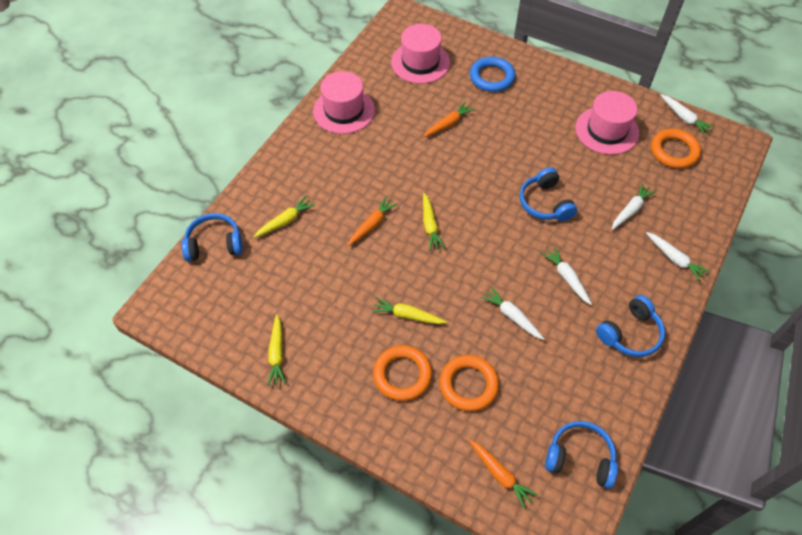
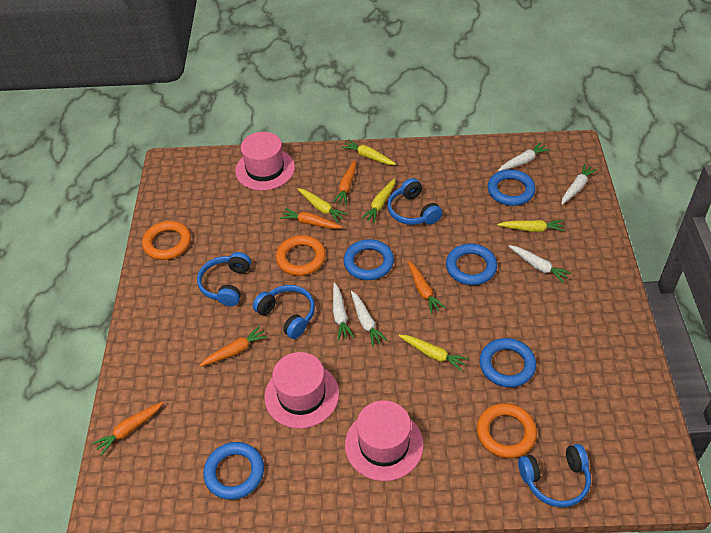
blue ring: [470,57,515,92] = 1 -> [203,442,264,500] [343,239,394,280] [446,244,497,285] [479,338,536,387] [488,169,536,206] = 5
orange carrot: [348,196,398,246] [423,102,475,138] [469,440,538,509] = 3 -> [92,402,163,456] [199,326,268,367] [280,208,343,229] [333,160,356,205] [408,261,446,314] = 5
yellow carrot: [254,196,315,238] [267,314,286,386] [372,297,447,324] [423,193,445,251] = 4 -> [298,188,348,223] [341,139,396,165] [361,178,395,223] [399,335,469,371] [497,220,565,232] = 5

